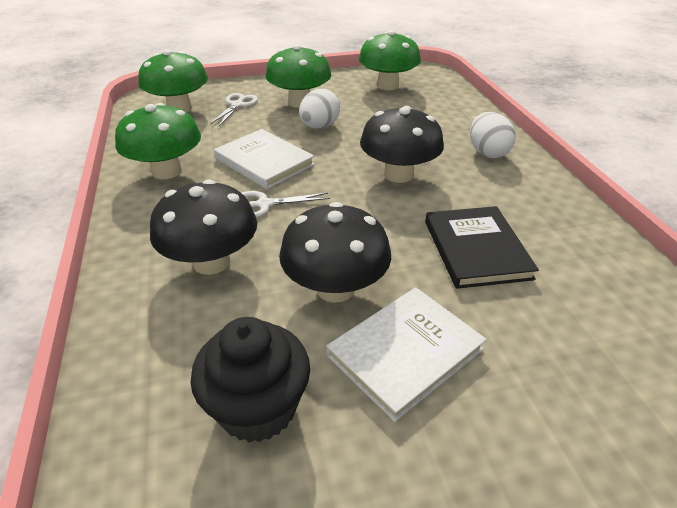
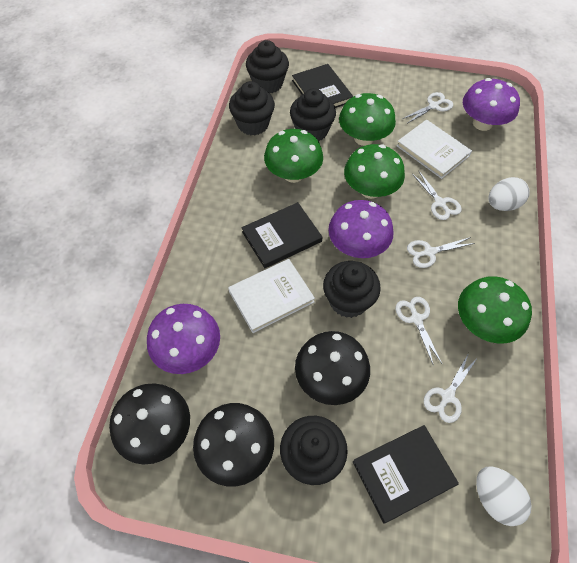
black book: [425,206,539,289] = 1 -> [241,202,323,268] [292,64,353,108] [353,425,459,524] = 3
black cupcake: [191,317,310,443] = 1 -> [229,81,275,136] [246,40,289,93] [280,416,348,485] [290,88,336,141] [323,261,381,318] = 5
purple mushroom: none = 0 -> [147,304,220,374] [328,200,394,258] [463,78,520,131] = 3
white scissors: [210,93,258,126] [242,191,330,218] = 2 -> [396,297,442,366] [402,92,453,124] [407,237,475,268] [412,170,462,220] [424,353,476,423] = 5

